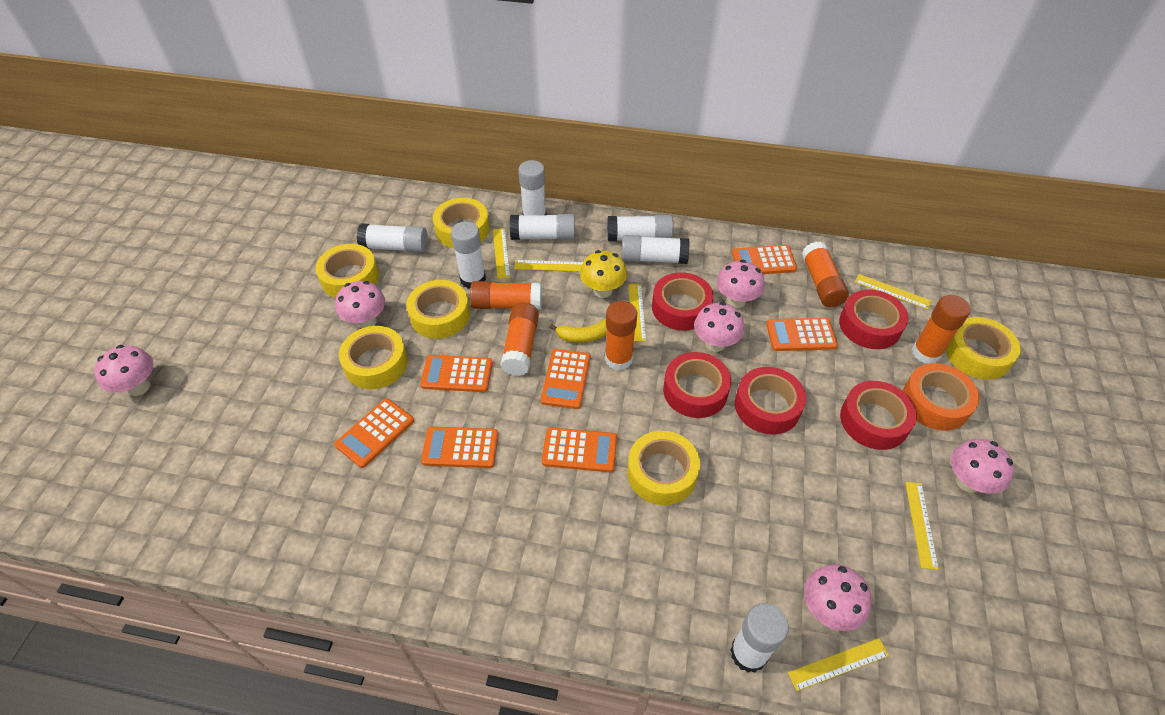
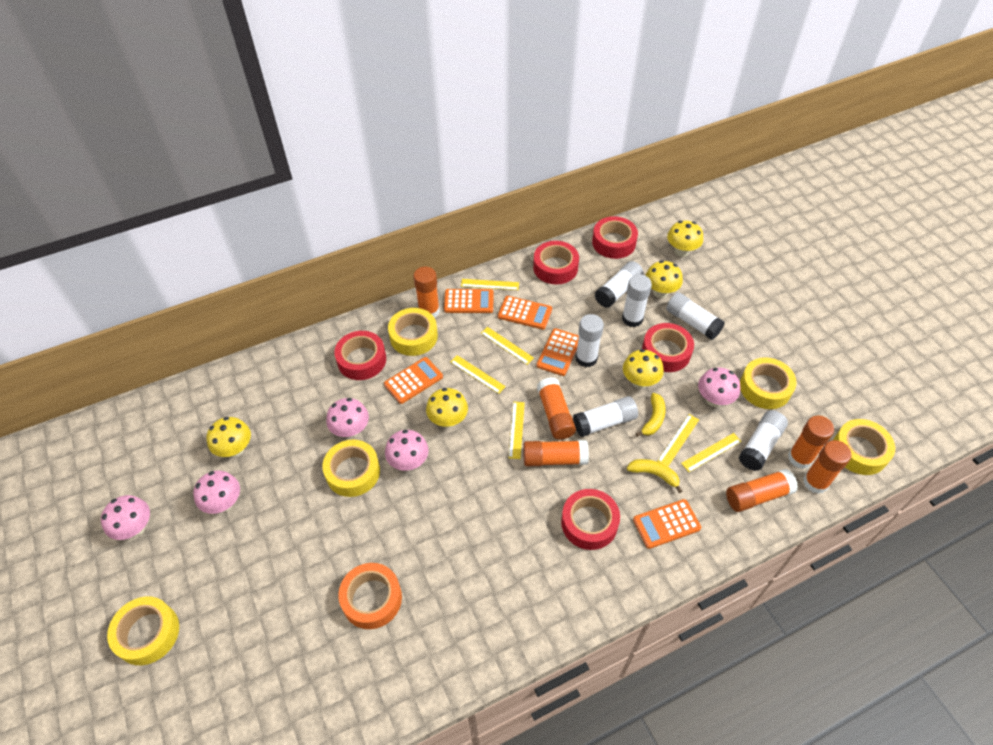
orange calculator: [334,398,414,468] [420,355,493,392] [421,427,498,468] [541,349,590,409] [542,427,617,472] [732,245,797,274] [766,318,838,351] = 7 -> [384,357,443,404] [444,289,494,313] [498,296,552,329] [537,328,579,376] [633,499,701,549] = 5
orange glue stick: [470,281,542,310] [500,303,539,376] [605,301,637,371] [802,241,849,307] [912,295,971,364] = 5 -> [413,267,440,318] [523,440,589,466] [537,377,576,440] [726,469,798,512] [788,415,834,469] [803,440,852,494] = 6
pink mushroom: [94,345,154,396] [335,281,385,328] [694,302,744,352] [716,260,765,308] [804,564,872,631] [951,439,1014,494] = 6 -> [101,495,150,540] [193,470,240,514] [326,398,369,438] [385,430,429,471] [698,367,740,407] = 5
white glue stick: [357,223,428,253] [451,221,486,289] [510,214,575,240] [518,160,547,215] [607,215,674,241] [621,235,690,264] [730,603,789,673] = 7 -> [573,396,638,437] [576,314,604,367] [595,261,644,308] [622,274,652,327] [666,292,725,340] [739,410,788,471] = 6
yellow banana: [549,319,607,342] = 1 -> [627,459,682,493] [636,393,666,437] = 2
yellow mushroom: [580,250,627,298] = 1 -> [206,417,251,457] [426,388,468,428] [623,349,664,389] [645,260,683,298] [667,221,703,257] = 5
yellow tape: [315,244,379,298] [339,326,408,389] [406,280,470,339] [433,198,490,248] [627,431,700,505] [945,317,1021,380] = 6 -> [107,596,179,665] [322,440,380,497] [388,308,438,356] [740,357,797,409] [834,419,895,475] = 5

